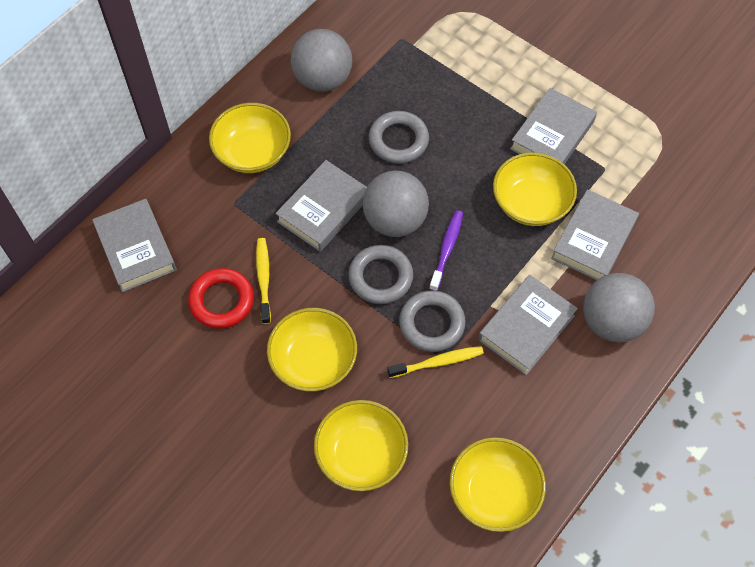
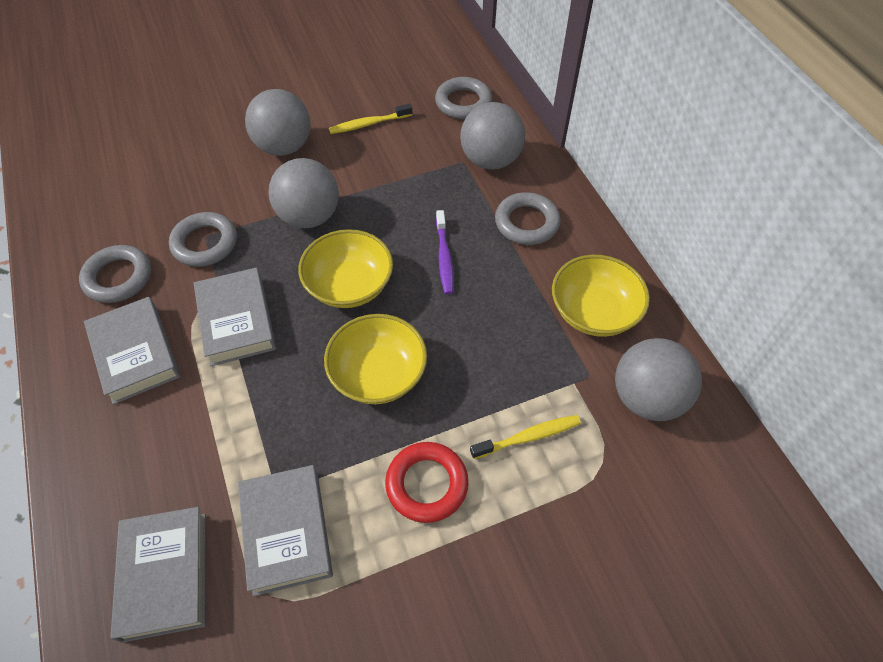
grey ball: [291,29,352,92] [362,170,429,237] [583,273,655,343] = 3 -> [245,89,311,156] [268,158,339,228] [460,102,525,170] [615,338,702,421] = 4
grey book: [92,199,177,292] [275,160,367,252] [478,275,578,375] [510,88,597,164] [551,189,639,280] = 5 -> [84,297,180,405] [111,507,206,643] [194,267,276,367] [238,465,333,596] = 4
grey ring: [348,245,413,304] [369,111,429,164] [399,290,466,352] = 3 -> [79,245,151,303] [169,212,237,267] [435,77,492,119] [495,192,561,245] = 4
yellow bowl: [209,103,291,173] [267,308,357,391] [314,400,408,491] [450,437,546,532] [493,153,577,226] = 5 -> [298,229,393,308] [324,314,427,404] [552,255,650,337] = 3

